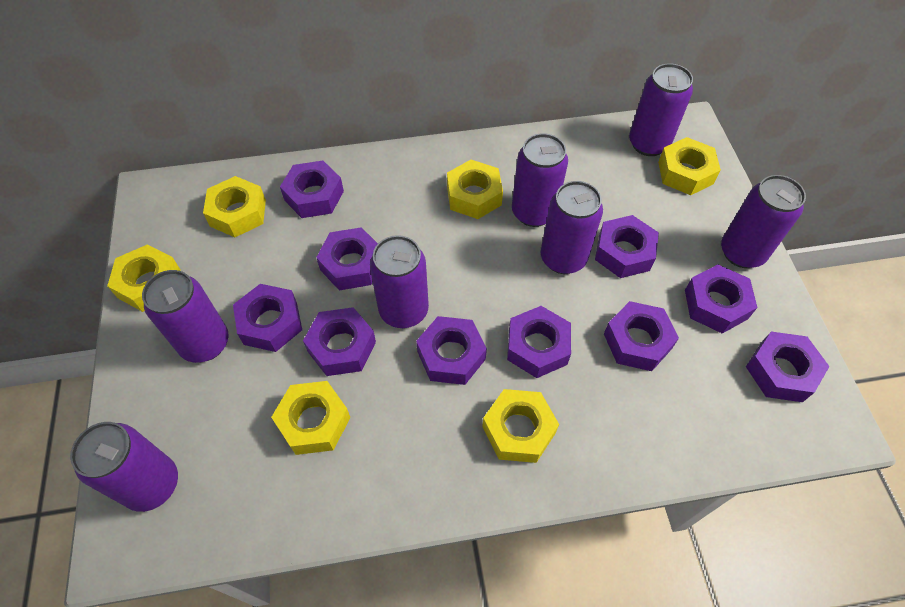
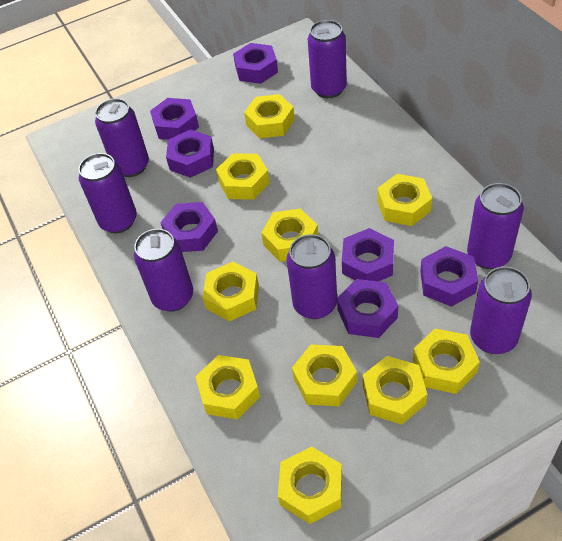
purple nut: [233,284,302,352] [280,161,344,218] [303,307,376,376] [316,227,378,291] [416,316,487,385] [507,306,571,378] [595,215,659,278] [604,301,679,371] [685,265,757,333] [746,332,830,402] = 10 -> [150,98,199,140] [160,202,218,252] [166,129,214,178] [233,43,278,84] [337,279,398,338] [342,228,394,281] [420,246,478,307] = 7
yellow nut: [107,244,181,312] [203,176,266,237] [271,381,350,455] [447,160,503,219] [482,389,559,463] [658,137,721,195] = 6 -> [195,355,260,420] [203,262,259,321] [216,153,270,200] [244,94,295,138] [261,209,318,262] [278,446,342,524] [292,344,357,406] [363,356,427,425] [377,174,432,226] [413,329,480,394] = 10

